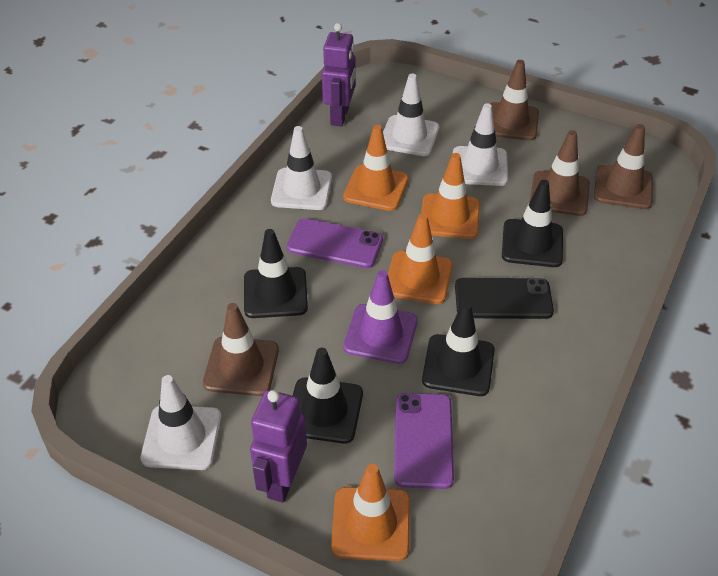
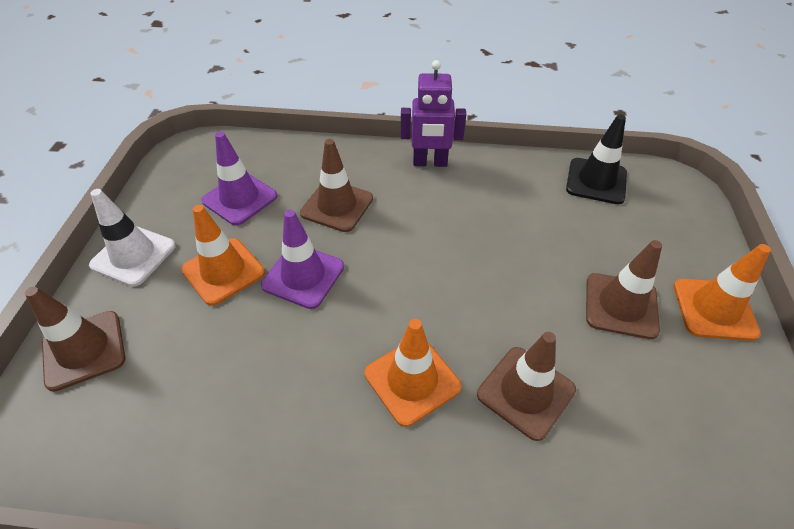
black phone: [455,278,554,319] = 1 -> none = 0
black traffic cone: [244,229,308,318] [293,348,363,444] [422,302,495,396] [502,180,563,267] = 4 -> [566,114,627,204] = 1
orange traffic cone: [331,464,410,561] [343,125,409,211] [388,214,453,304] [421,153,480,239] = 4 -> [181,205,265,306] [365,319,462,427] [673,244,771,341] = 3
purple phone: [287,218,383,268] [394,393,454,489] = 2 -> none = 0
purple robot: [250,390,307,503] [322,23,356,127] = 2 -> [401,60,466,167] = 1
purple traffic cone: [343,270,418,364] = 1 -> [201,132,277,226] [261,210,344,309] = 2
white traffic cone: [141,375,222,470] [271,126,332,210] [383,74,439,156] [453,103,508,186] = 4 -> [89,189,176,287] = 1

